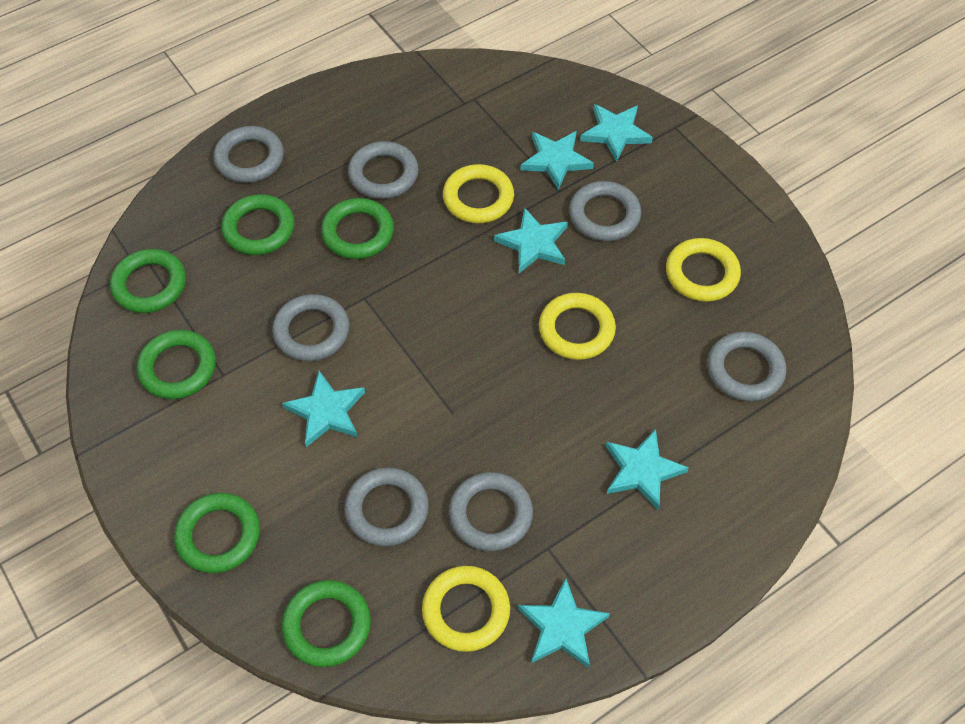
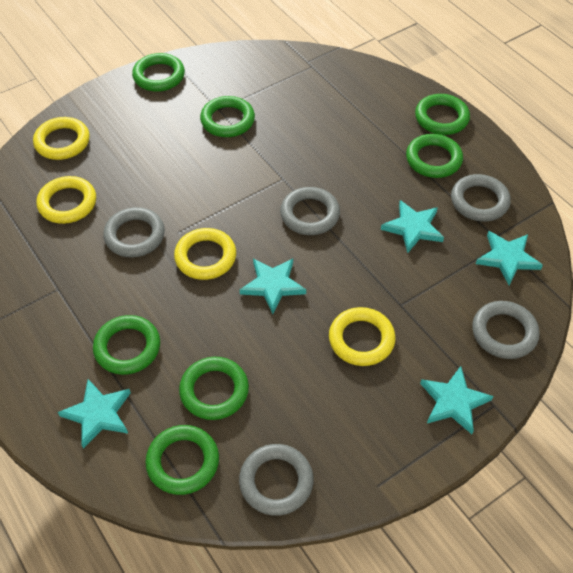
green ring: [110,249,186,313] [137,330,216,399] [174,493,260,573] [221,194,294,255] [282,580,371,667] [321,198,394,259] = 6 -> [93,315,160,375] [132,53,185,92] [145,425,219,495] [179,357,249,420] [200,96,255,137] [406,134,463,178] [415,94,470,135] = 7
grey ring: [213,126,284,183] [272,294,350,361] [344,467,429,546] [348,141,419,199] [449,472,533,551] [569,181,641,241] [707,332,786,401] = 7 -> [103,207,165,257] [239,444,314,516] [280,187,340,235] [451,174,511,222] [472,301,540,359] = 5
turquoise star: [282,371,365,447] [494,207,568,273] [518,578,610,668] [520,131,594,190] [580,104,653,162] [606,429,689,510] = 6 -> [58,379,131,449] [240,259,306,314] [381,200,444,253] [420,366,493,434] [476,231,543,285] = 5

